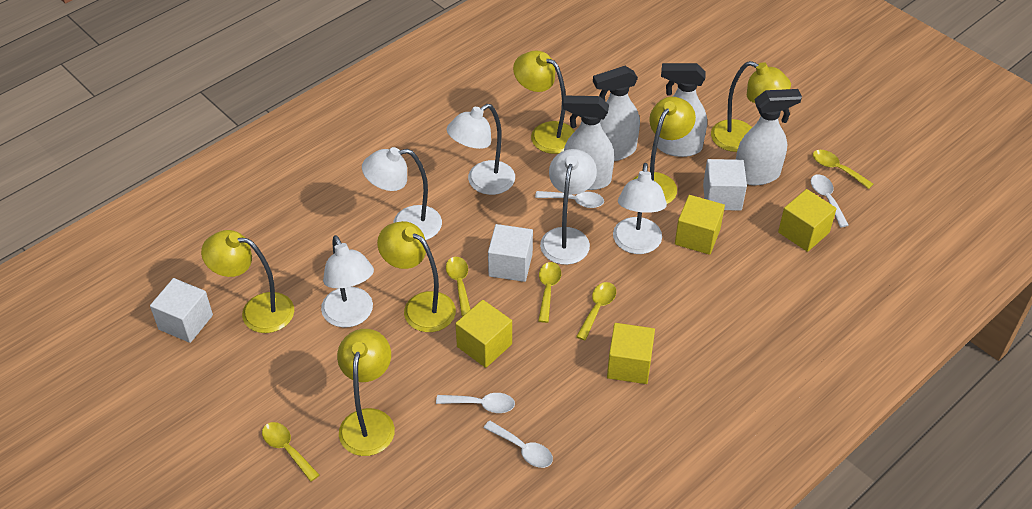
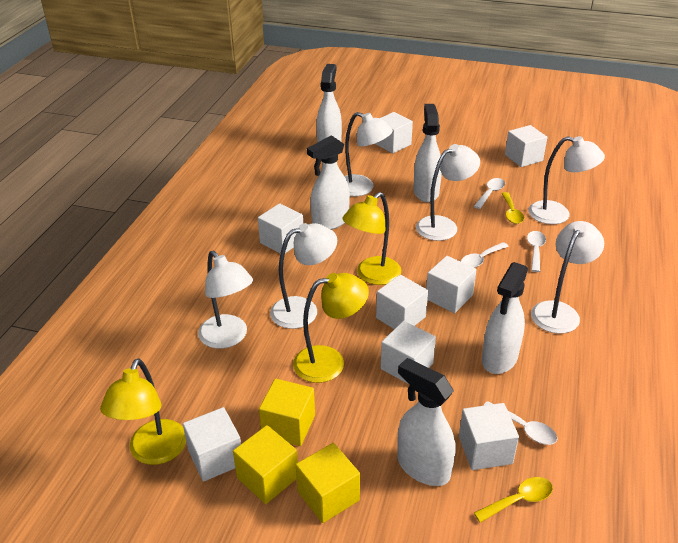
white cube: [150,278,213,343] [488,224,533,282] [703,159,747,211] = 3 -> [183,407,241,482] [258,203,303,253] [375,112,413,153] [376,275,428,329] [381,321,436,384] [426,256,477,313] [459,403,519,470] [505,125,548,167] = 8
white lamp: [321,235,374,327] [362,147,442,240] [446,104,515,195] [540,149,597,265] [613,163,667,254] = 5 -> [198,251,253,349] [270,223,337,329] [344,112,393,197] [416,144,480,241] [528,136,605,224] [531,221,604,334] = 6
white spray bottle: [563,96,614,190] [593,66,640,161] [657,63,707,157] [736,89,802,185] = 4 -> [307,135,350,230] [316,64,342,143] [397,358,456,486] [414,104,442,202] [482,262,528,374] = 5
yellow cube: [455,300,512,368] [607,323,655,384] [675,195,725,255] [778,189,837,252] = 4 -> [233,425,298,504] [259,379,315,446] [296,443,360,523] = 3
yellow lamp: [201,230,294,333] [337,329,395,456] [377,221,456,332] [513,50,575,154] [633,97,696,204] [711,61,791,152] = 6 -> [100,358,186,465] [293,273,369,383] [342,192,401,285] = 3
yellow spoon: [262,422,319,482] [446,257,471,316] [538,262,561,323] [576,282,616,340] [813,150,873,189] = 5 -> [474,477,553,523] [501,192,524,224] = 2

